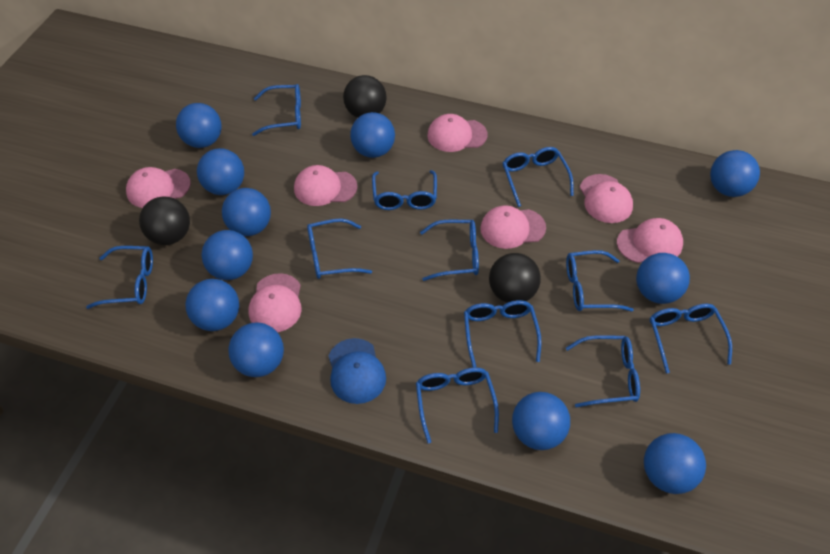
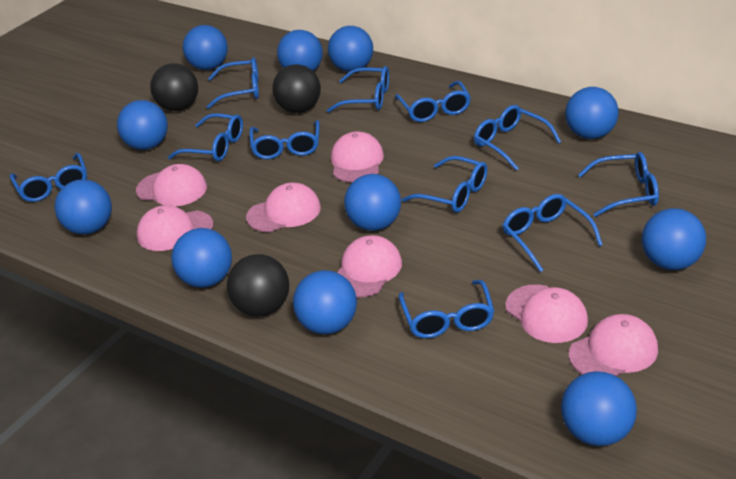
blue cap: [328,338,386,404] = 1 -> none = 0

